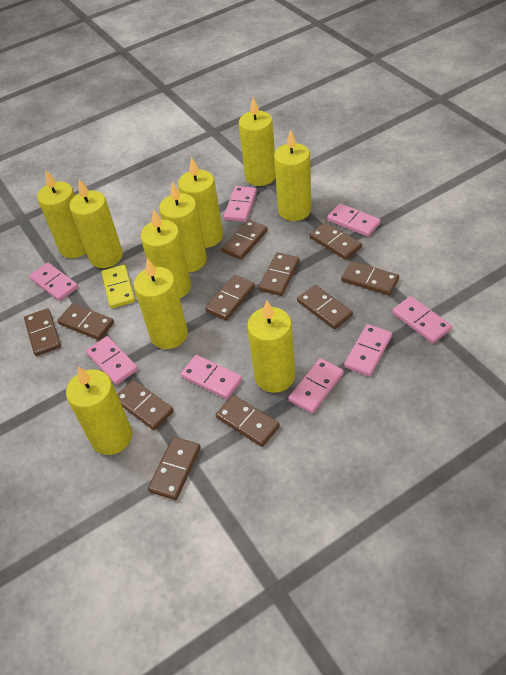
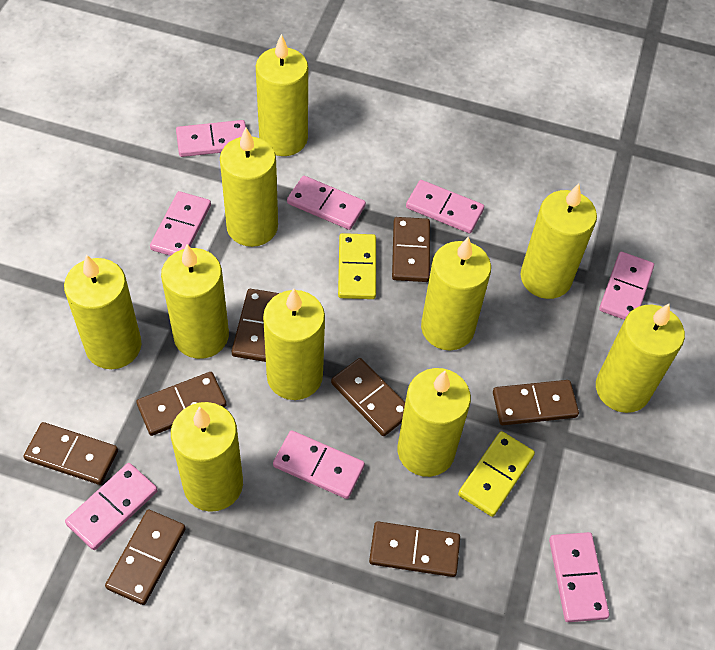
brown domino: [24,308,61,356] [57,303,114,340] [117,380,174,430] [148,437,201,500] [205,275,255,320] [216,395,280,447] [222,220,268,260] [258,252,300,296] [297,285,353,329] [310,222,362,260] [341,261,399,296] = 11 -> [23,422,118,485] [105,510,186,605] [136,372,227,436] [232,289,279,362] [331,358,405,436] [369,521,460,577] [392,217,430,282] [493,380,579,425] = 8
yellow domino: [102,265,135,308] = 1 -> [338,233,376,299] [458,431,535,517] = 2

